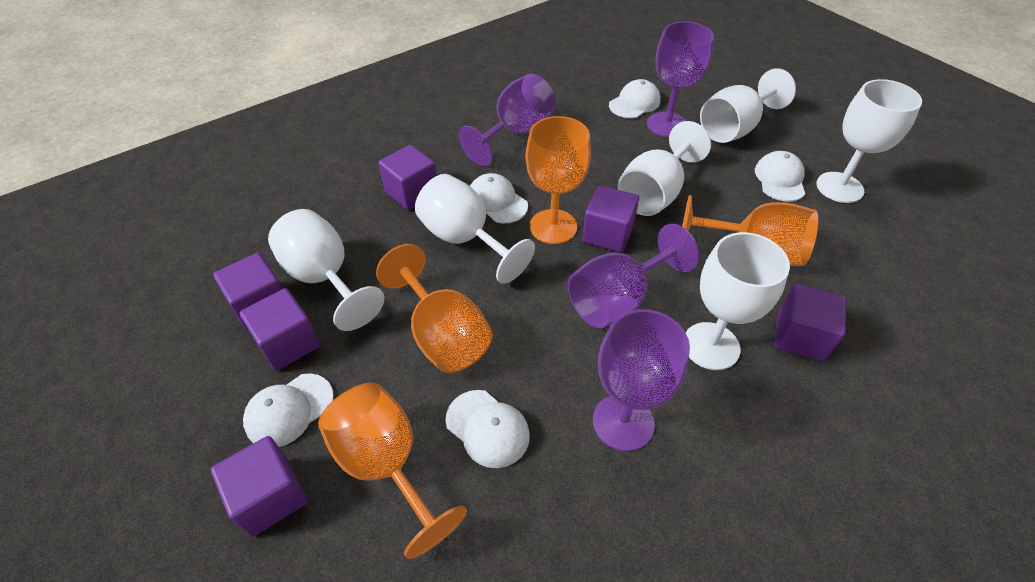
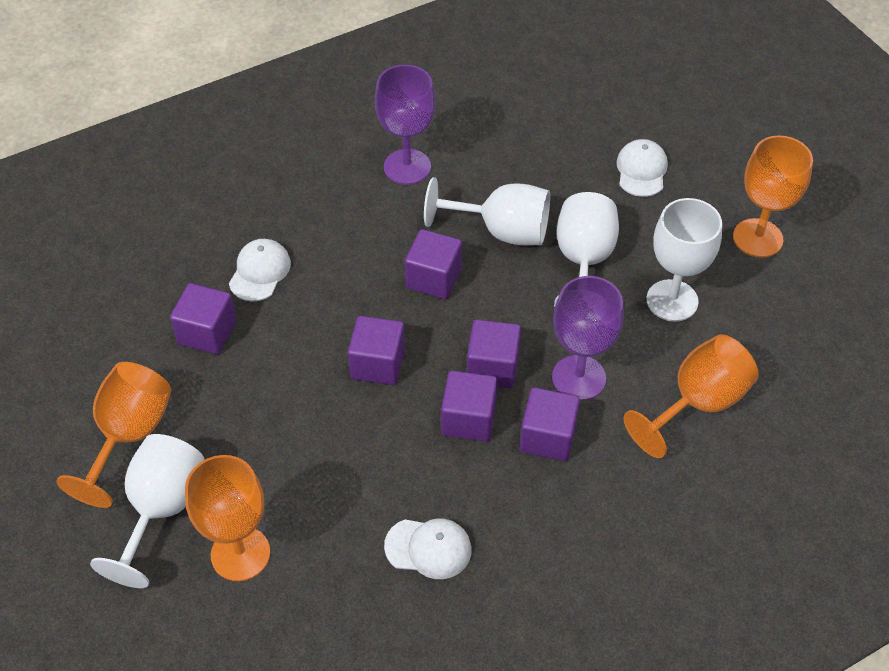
purple goblet: [458,74,556,166] [568,224,700,328] [593,309,690,451] [647,22,714,137] = 4 -> [375,65,435,185] [552,276,624,401] = 2
white cap: [243,373,334,447] [445,390,530,468] [470,173,528,224] [609,79,661,119] [755,151,805,202] = 5 -> [229,239,291,302] [384,518,472,579] [616,139,668,197] = 3
white goblet: [268,209,384,331] [415,174,535,284] [618,121,711,216] [685,232,790,370] [700,68,796,143] [816,79,922,203] = 6 -> [90,434,205,588] [424,177,550,245] [554,192,619,307] [647,198,722,322] = 4

